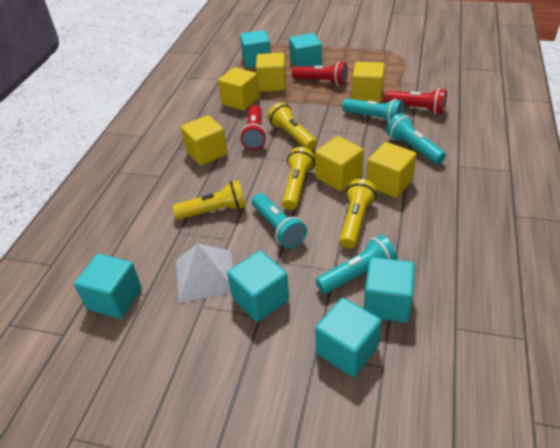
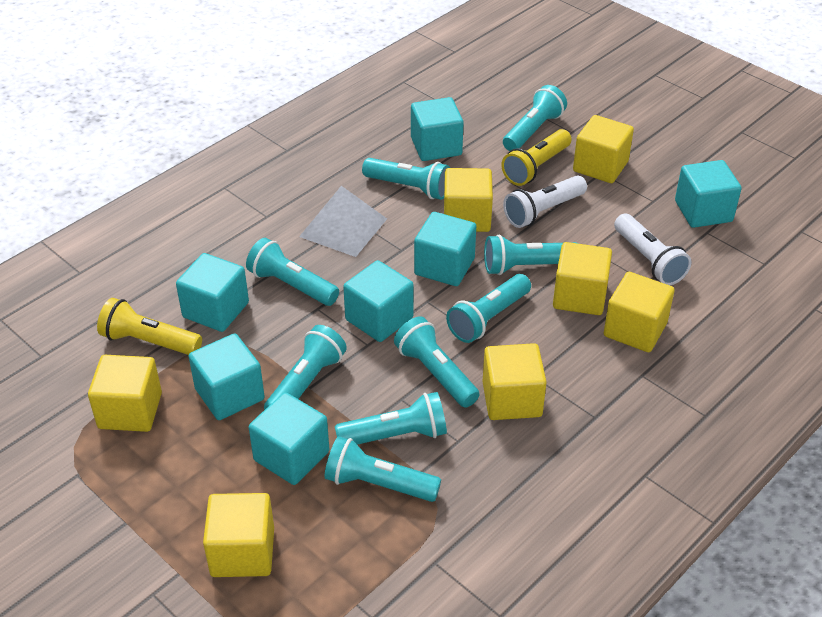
red flashlight: [240,105,267,150] [292,61,348,86] [384,88,447,114] = 3 -> none = 0
turquoise cube: [74,254,142,319] [227,251,289,322] [240,30,271,68] [289,33,322,67] [315,298,382,377] [364,257,415,323] = 6 -> [176,253,249,332] [189,333,265,420] [249,392,329,485] [343,260,414,342] [411,97,464,161] [414,212,476,286] [675,160,742,228] = 7
turquoise flashlight: [252,193,307,249] [316,235,398,294] [342,99,404,123] [386,113,446,164] = 4 -> [246,238,339,306] [264,325,347,410] [325,436,441,502] [335,392,447,445] [362,158,450,200] [394,316,480,408] [446,274,531,343] [484,235,579,275] [503,85,567,151] = 9
white flashlight: none = 0 -> [503,176,587,228] [614,214,691,285] = 2
yellow cube: [181,115,227,166] [218,67,259,111] [256,53,286,92] [315,136,364,191] [352,62,385,102] [367,142,417,198] = 6 -> [88,355,162,432] [203,493,274,577] [444,168,493,232] [482,343,547,420] [553,242,612,315] [573,115,634,183] [604,272,674,352] = 7
yellow flashlight: [172,180,246,220] [267,103,317,150] [282,147,315,210] [339,179,377,249] = 4 -> [97,298,202,355] [502,129,572,186] = 2

